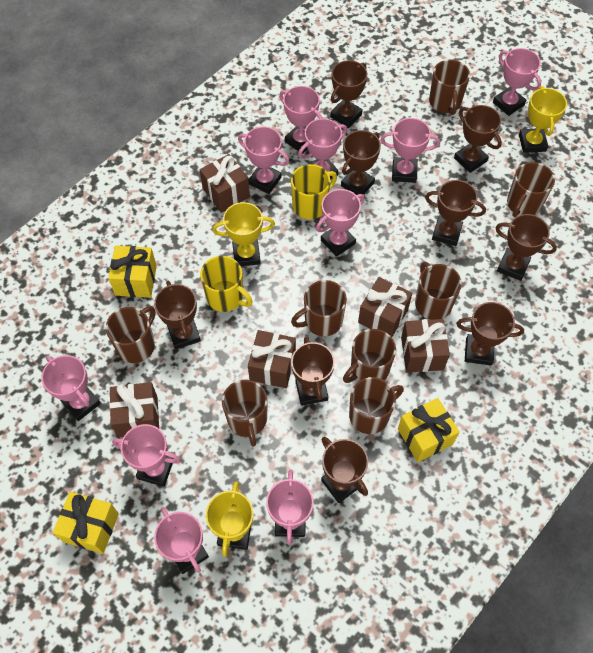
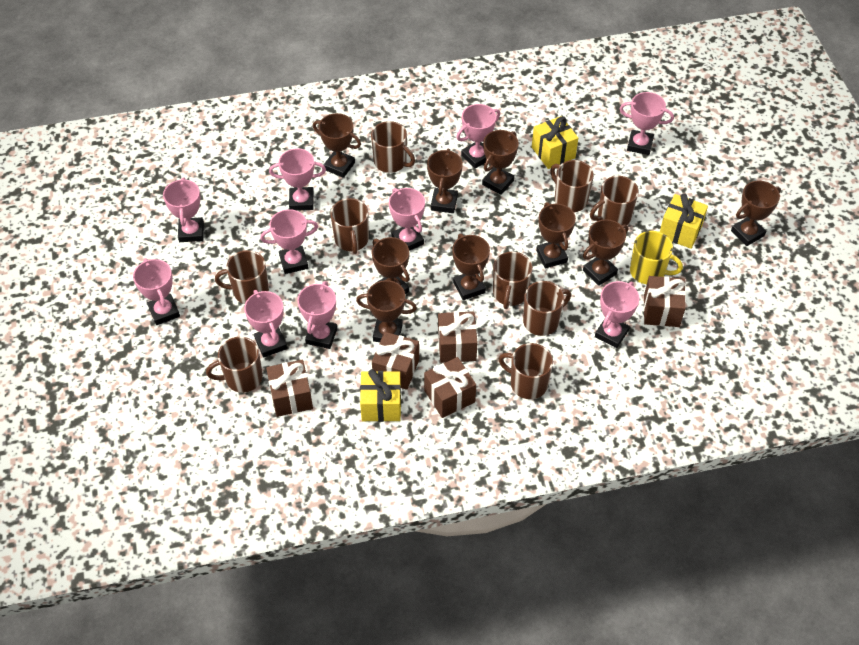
brown mug: [106,306,155,363] [222,380,267,447] [291,280,347,336] [343,329,396,383] [349,377,404,434] [415,262,462,320] [429,60,470,115] [507,162,555,217] = 8 -> [206,337,263,393] [215,250,269,304] [330,198,369,254] [371,121,415,173] [493,252,533,309] [499,343,553,399] [523,281,571,336] [550,160,594,212] [590,176,639,225] = 9
yellow mug: [200,256,252,312] [291,164,337,219] = 2 -> [630,231,683,284] = 1
yellow trophy: [206,481,253,557] [212,202,275,266] [519,86,567,153] = 3 -> none = 0

